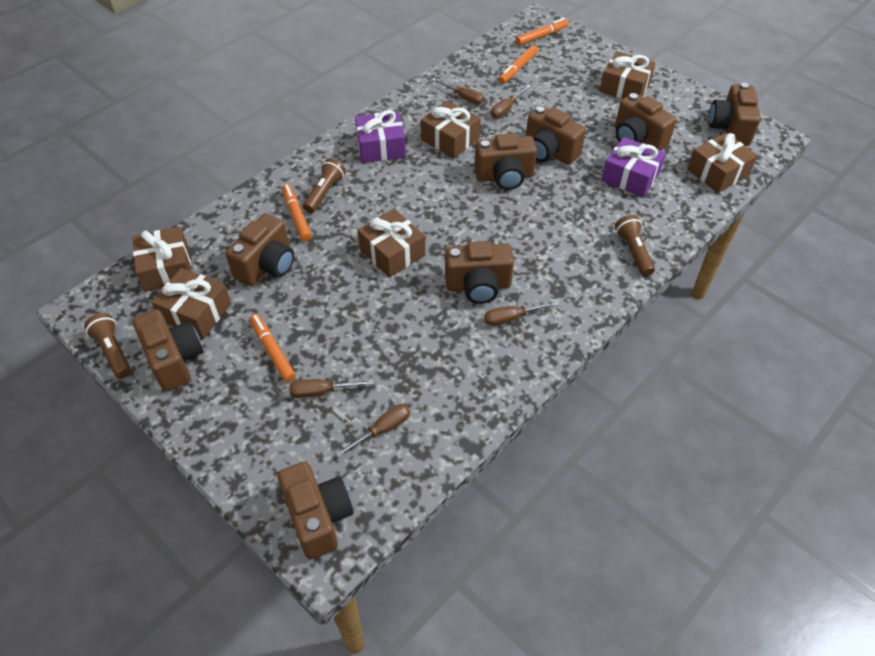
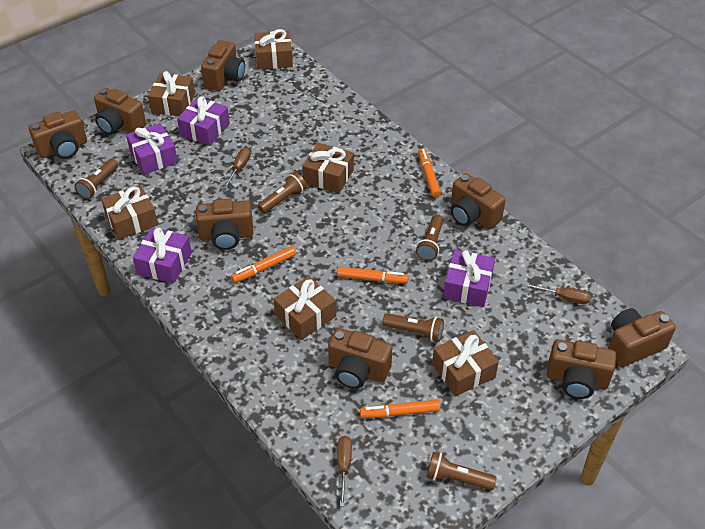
brown flashlight: [84,313,131,379] [303,158,346,213] [615,215,655,276] = 3 -> [75,159,118,199] [258,172,307,214] [383,313,444,342] [416,214,444,261] [427,452,496,490] = 5
brown screwdriver: [289,379,373,398] [336,404,410,458] [432,78,484,104] [484,301,559,326] [491,85,531,118] = 5 -> [223,148,251,189] [337,436,352,506] [524,283,591,304] = 3
purple gift: [355,110,406,163] [601,137,666,197] = 2 -> [126,123,178,175] [133,227,192,284] [177,96,230,146] [443,250,495,307] = 4

